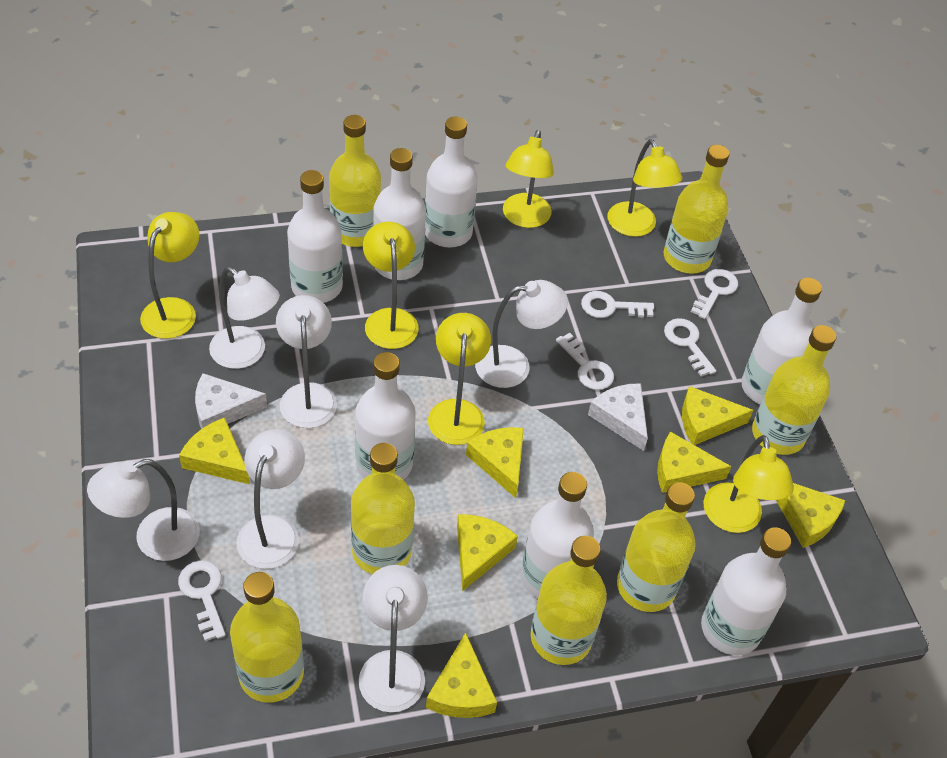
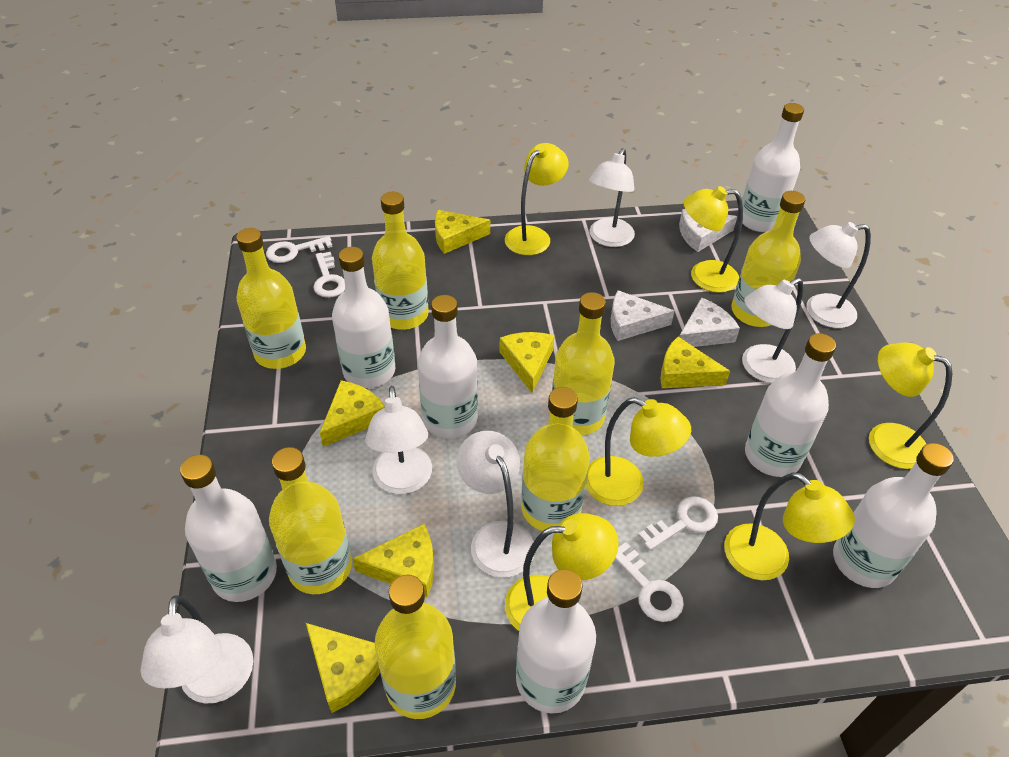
white cheese: [195,373,267,429] [588,383,648,451] = 2 -> [611,290,674,341] [679,209,737,252] [679,298,740,347] = 3
white key: [178,560,226,642] [556,333,614,390] [581,291,654,318] [664,318,716,377] [691,269,738,319] = 5 -> [266,236,333,263] [313,252,345,298] [615,542,684,622] [638,496,718,551] = 4
yellow cheese: [179,417,250,484] [426,632,497,718] [457,514,518,591] [466,427,524,498] [657,431,731,493] [682,386,753,445] [776,483,845,548] = 7 -> [306,623,380,713] [320,380,385,447] [352,524,434,597] [435,210,490,254] [499,332,555,393] [660,337,730,388] = 6

